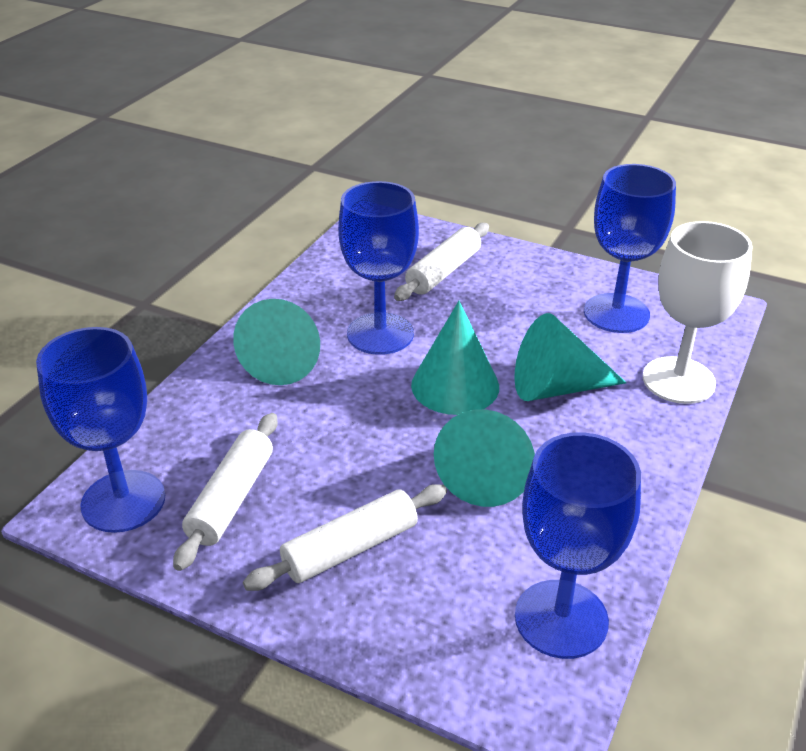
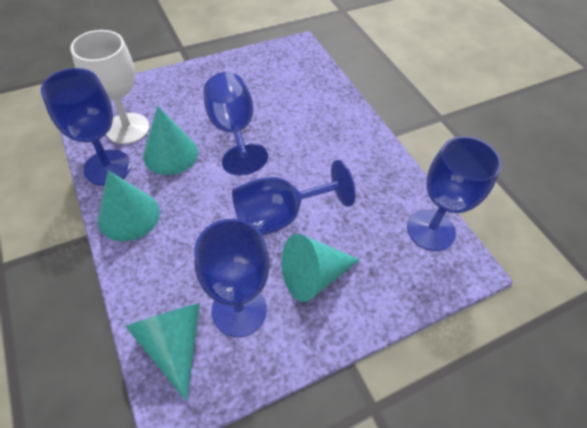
blue goblet: [36,327,165,533] [338,181,419,355] [515,432,641,659] [584,164,676,333] = 4 -> [41,68,131,186] [194,219,270,337] [204,72,268,176] [232,160,355,235] [407,136,502,251] = 5
white rolling pin: [173,413,278,571] [243,484,447,591] [394,223,489,301] = 3 -> none = 0

